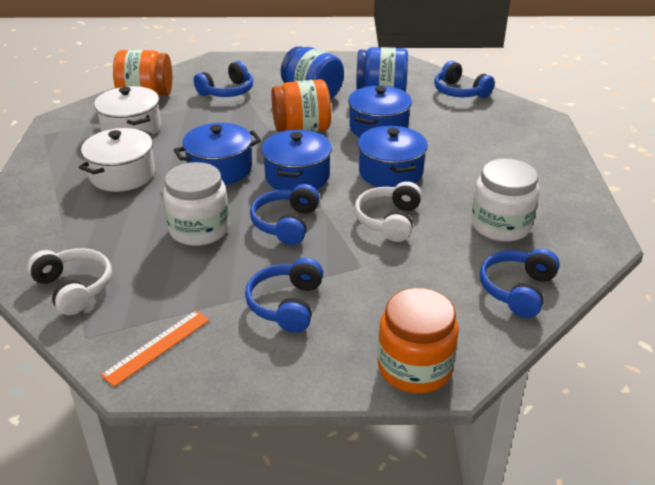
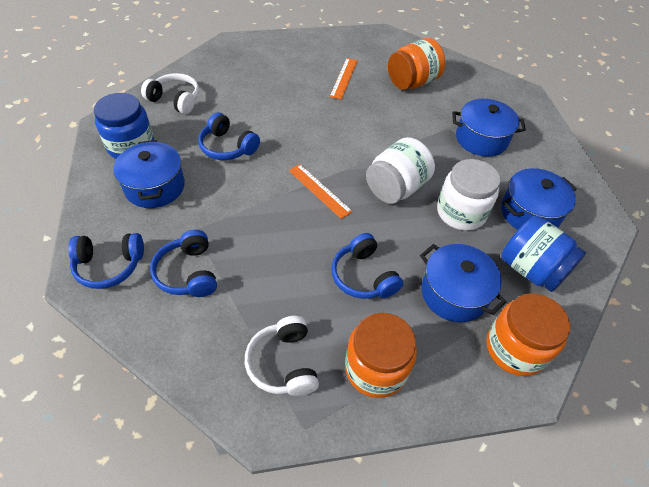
blue headphones: [194,61,253,97] [245,258,323,333] [250,184,320,245] [434,61,495,98] [480,248,560,318] = 5 -> [68,233,144,289] [150,230,217,297] [198,112,260,160] [331,233,403,299] = 4
orange ruler: [100,310,210,387] = 1 -> [289,164,353,219] [330,58,358,100] = 2
white pot: [79,128,155,192] [94,86,161,134] = 2 -> none = 0

